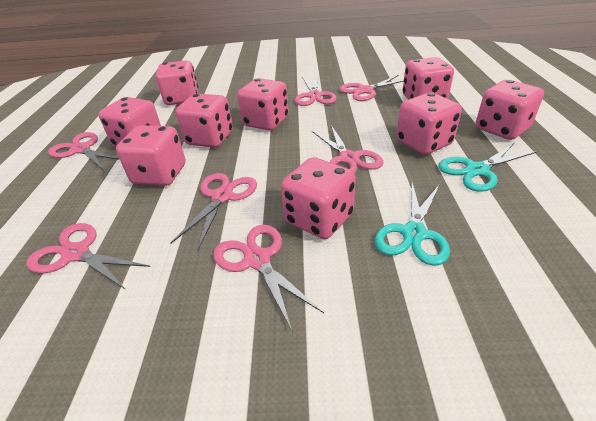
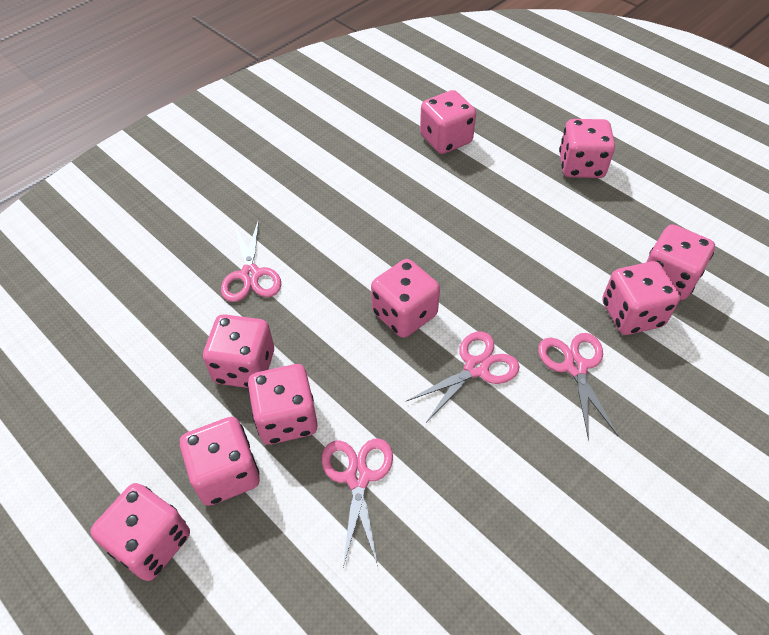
pink scissors: [26,223,150,290] [48,132,120,170] [171,173,257,250] [213,225,324,331] [295,74,337,106] [312,125,383,174] [339,75,404,101] = 7 -> [221,219,281,302] [322,439,393,567] [406,331,520,422] [538,333,618,440] = 4
turquoise scissors: [374,183,450,266] [438,142,538,192] = 2 -> none = 0

